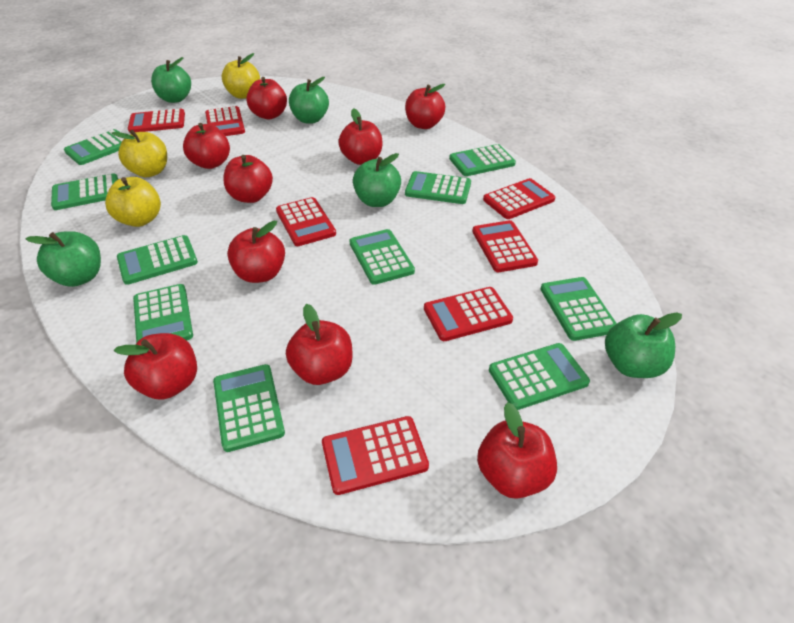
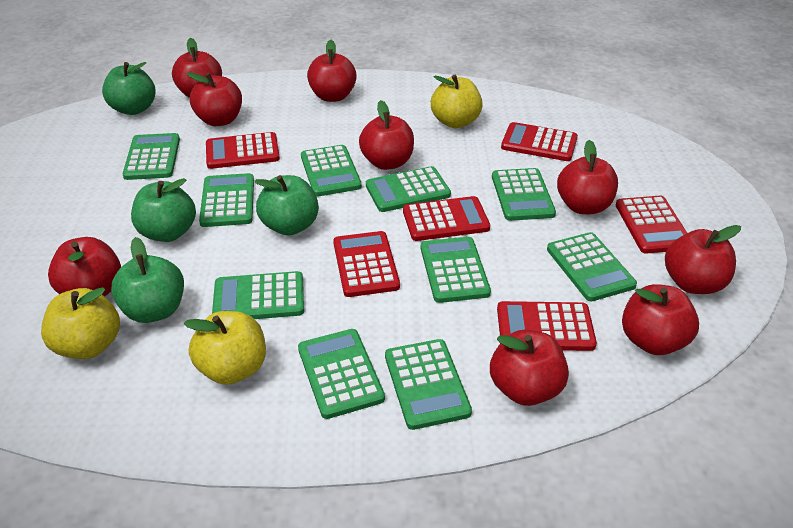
green apple: [25,231,101,287] [151,57,191,103] [289,77,329,124] [353,153,401,207] [605,312,682,378] = 5 -> [102,62,156,115] [111,237,184,323] [131,178,196,242] [254,175,319,236] = 4
red calculator: [128,108,185,133] [205,106,245,136] [276,197,336,246] [322,416,429,495] [424,287,513,341] [472,220,538,272] [483,178,555,219] = 7 -> [206,132,280,169] [333,231,400,297] [403,196,490,241] [497,301,597,351] [501,122,578,161] [616,196,687,254] = 6

